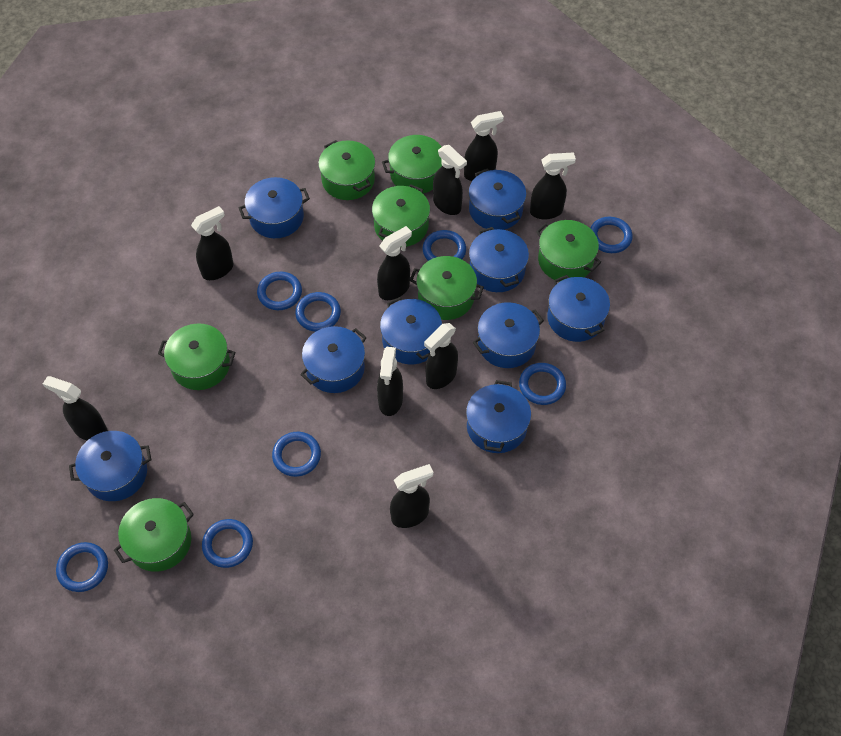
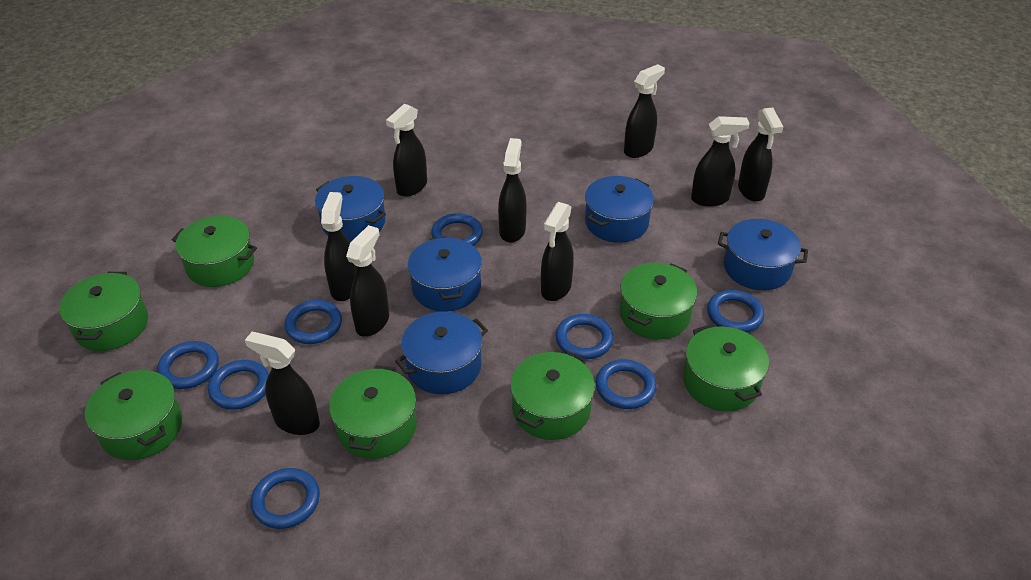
blue pot: [69,431,151,501] [239,177,310,238] [300,326,367,393] [380,297,442,364] [466,380,531,453] [469,169,526,230] [469,227,529,292] [473,302,544,368] [547,275,610,342] = 9 -> [315,176,386,243] [395,311,488,394] [408,236,482,312] [585,176,654,243] [718,219,808,290] = 5

